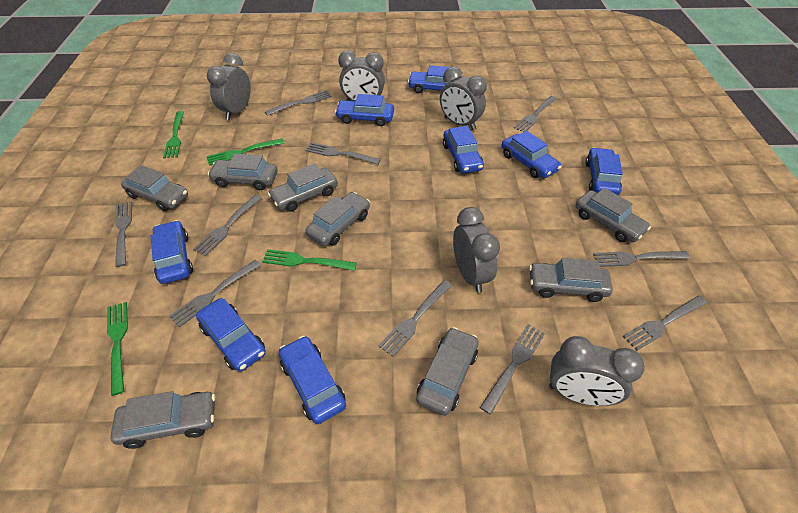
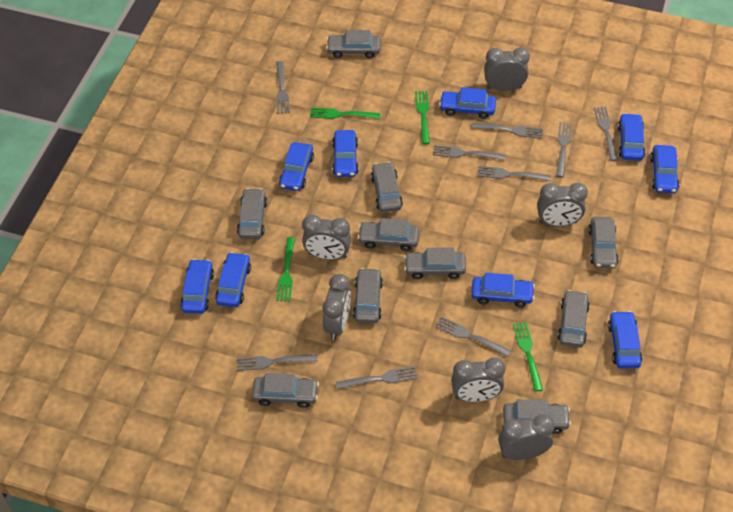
blue car: [151,220,193,284] [196,298,266,372] [279,336,346,424] [335,94,394,126] [408,65,462,93] [443,126,484,173] [502,131,562,178] [586,148,623,196] = 8 -> [180,259,214,314] [215,252,251,307] [279,142,314,191] [332,130,359,177] [439,87,496,119] [471,273,535,308] [608,311,642,368] [618,113,645,161] [650,145,679,193] = 9
grey car: [110,391,215,449] [121,165,188,211] [208,154,278,190] [268,163,338,212] [306,192,370,246] [416,327,479,416] [529,258,613,302] [576,188,651,242] = 8 -> [237,188,267,239] [252,373,319,408] [326,30,381,59] [353,268,383,323] [358,218,419,251] [371,162,403,212] [404,248,466,279] [503,399,571,434] [557,290,590,347] [588,217,619,268] = 10
grey clock: [207,53,251,120] [338,50,385,101] [440,67,487,130] [453,207,500,293] [549,336,645,406] = 5 -> [302,215,351,260] [323,274,351,340] [451,358,505,402] [484,47,530,91] [498,414,555,460] [537,183,588,226] = 6
grey fork: [115,201,132,267] [169,260,261,327] [193,194,262,256] [265,90,332,116] [306,142,381,165] [378,280,452,357] [480,324,545,415] [514,96,557,132] [593,251,690,267] [623,296,707,351] = 10 -> [237,354,318,371] [276,61,290,114] [336,366,417,389] [433,145,505,160] [435,317,511,357] [472,122,543,139] [478,166,551,181] [556,122,572,177] [594,107,618,161] = 9

